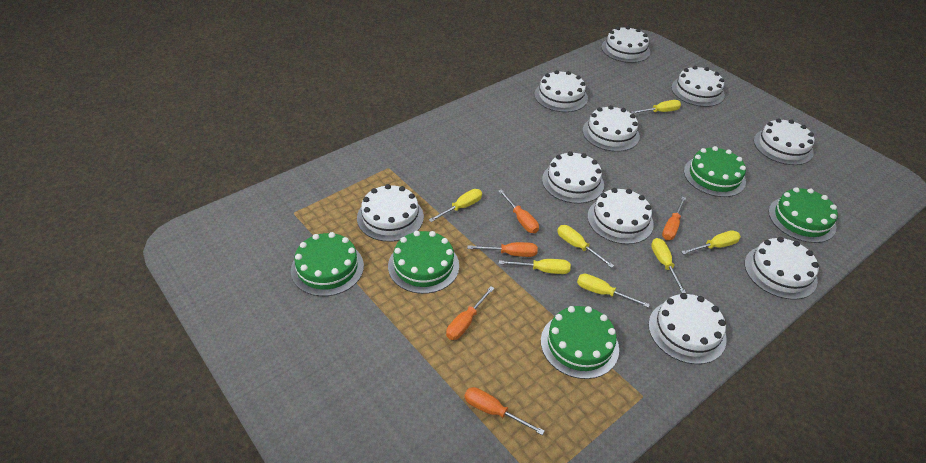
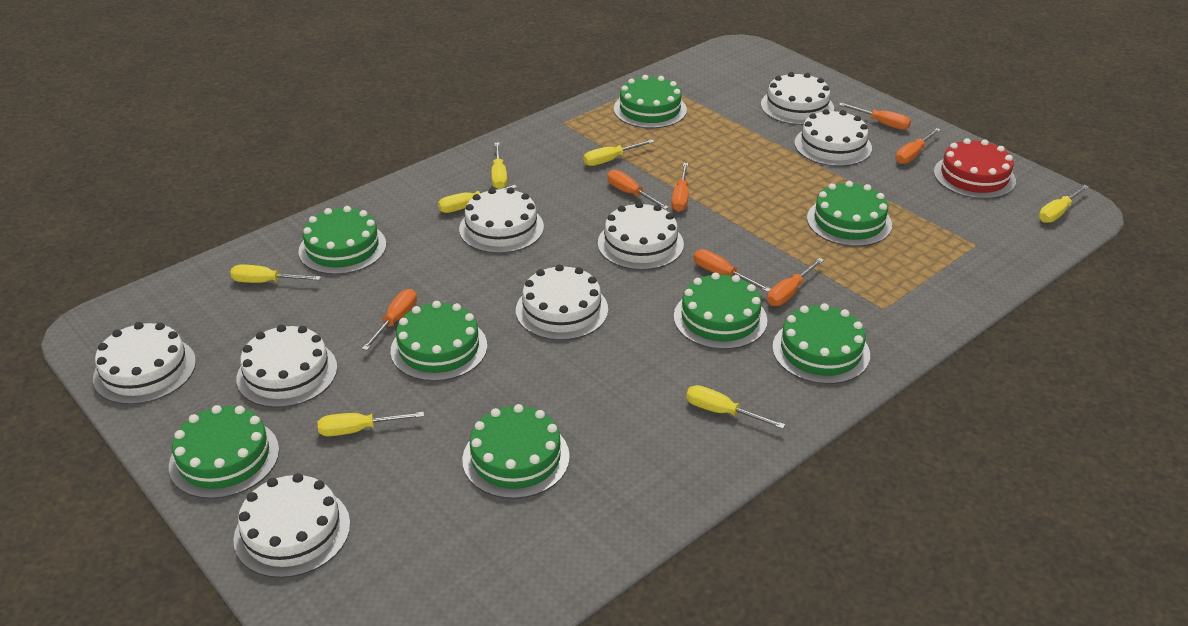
green cake: [291,232,364,296] [388,231,459,294] [541,306,619,379] [684,146,746,197] [769,187,838,243] = 5 -> [169,405,279,499] [298,206,386,275] [390,301,487,381] [462,404,570,499] [614,75,687,128] [674,272,767,349] [772,303,870,384] [807,181,892,247] = 8
orange screwdriver: [446,286,494,340] [464,387,545,435] [467,242,538,257] [498,189,539,233] [662,197,686,240] = 5 -> [362,289,417,351] [607,170,669,210] [671,163,688,212] [694,249,771,292] [767,258,824,306] [839,103,911,130] [896,128,941,164] = 7
red cake: none = 0 -> [934,138,1016,199] = 1
white cake: [357,184,424,242] [534,70,588,112] [542,151,604,204] [583,105,640,152] [587,188,654,244] [601,26,650,63] [649,293,727,364] [671,66,725,107] [744,237,819,300] [754,118,814,165] = 10 -> [93,322,196,405] [233,473,350,578] [236,324,337,408] [459,188,544,253] [516,264,608,340] [598,202,684,270] [761,72,834,125] [794,109,872,166] = 8

